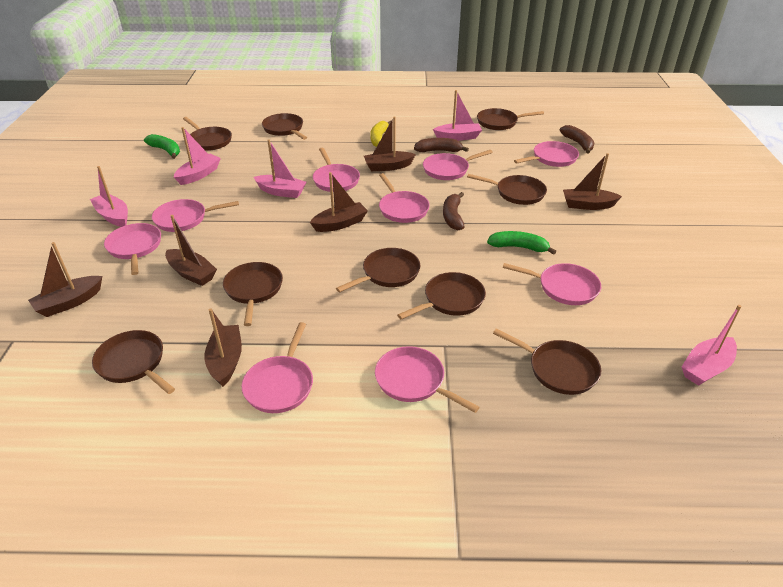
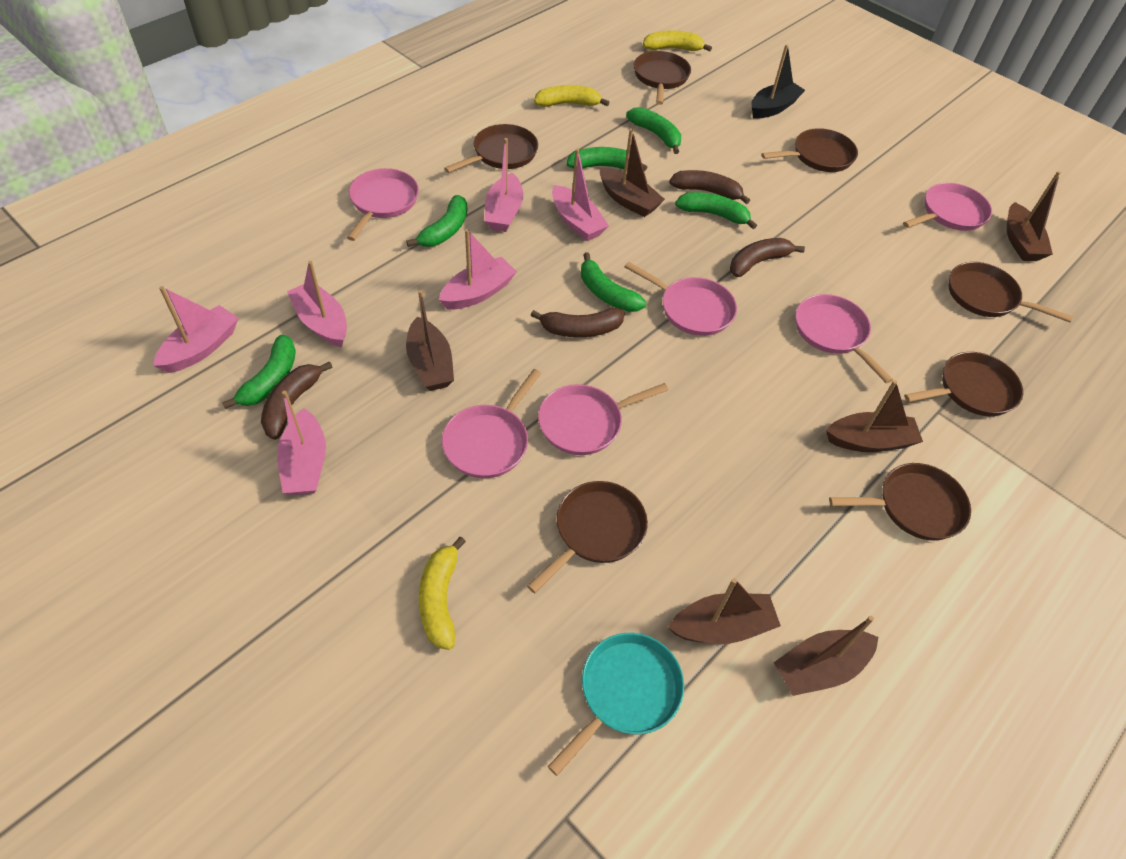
black boat: none = 0 -> [751,44,805,119] = 1
brown banana: [414,138,469,152] [443,192,465,230] [560,125,594,154] = 3 -> [261,361,333,440] [531,308,625,337] [669,170,750,204] [730,238,805,277] = 4
brown pan: [92,330,175,394] [183,117,232,151] [223,262,283,326] [262,113,307,140] [336,248,420,292] [397,272,486,320] [467,174,547,205] [477,108,544,130] [493,328,601,395] = 9 -> [444,124,538,173] [527,481,648,593] [634,51,691,105] [761,128,858,172] [829,463,971,541] [904,352,1023,416] [948,262,1073,322] = 7
green banana: [144,134,180,159] [487,231,556,255] = 2 -> [222,334,296,409] [406,195,467,247] [566,147,647,171] [581,252,647,312] [626,107,681,154] [675,192,757,229] = 6
pink boat: [90,166,128,227] [174,127,221,185] [254,139,307,198] [433,90,482,141] [682,305,741,386] = 5 -> [153,286,239,373] [277,391,326,495] [287,261,347,347] [439,229,517,309] [485,138,523,232] [552,149,609,241] = 6
pink pan: [104,223,161,275] [152,199,239,232] [242,322,313,413] [313,148,360,192] [375,346,480,413] [379,173,430,223] [423,150,493,180] [503,263,601,305] [514,141,579,167] = 9 -> [347,168,419,241] [442,369,542,478] [538,383,668,455] [624,261,737,336] [796,294,893,383] [903,183,992,231] = 6
turquoise pan: none = 0 -> [548,633,684,776] = 1
yellow banana: [370,121,391,147] = 1 -> [419,536,466,650] [534,85,610,107] [643,31,712,52] = 3

